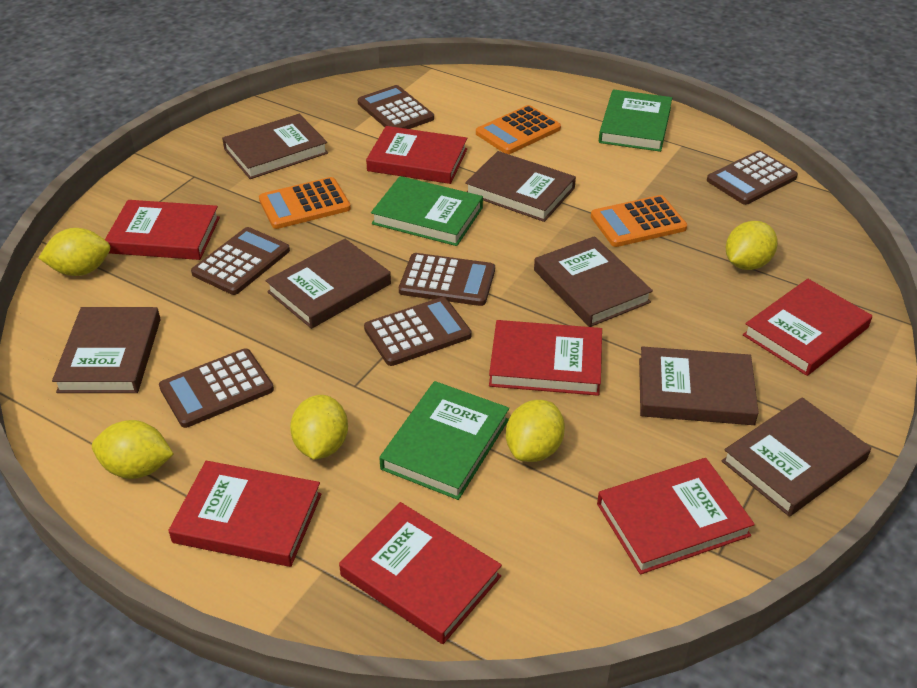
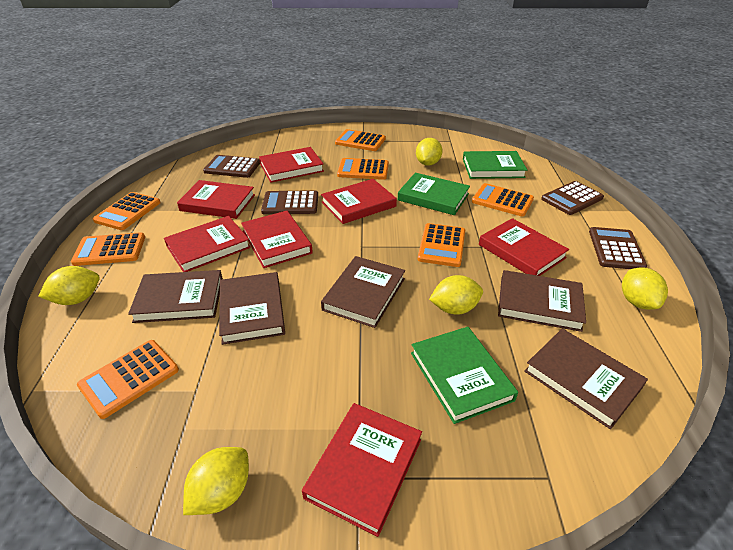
brown book: [52,307,161,393] [222,114,328,179] [266,239,391,329] [465,151,576,222] [534,236,653,327] [639,346,759,425] [722,397,871,517] = 7 -> [128,270,223,323] [219,272,285,345] [321,256,405,328] [498,270,586,332] [524,328,648,430] = 5
brown calculator: [159,348,274,428] [191,227,290,295] [358,85,434,129] [364,297,472,366] [399,253,495,306] [707,151,798,205] = 6 -> [203,155,260,178] [261,190,318,214] [541,181,604,215] [589,227,647,269] = 4
orange calculator: [259,177,351,229] [476,105,561,154] [591,195,687,247] = 3 -> [71,232,145,266] [77,340,179,419] [93,192,161,230] [335,129,386,151] [337,158,389,180] [418,223,465,267] [472,183,534,217] = 7

